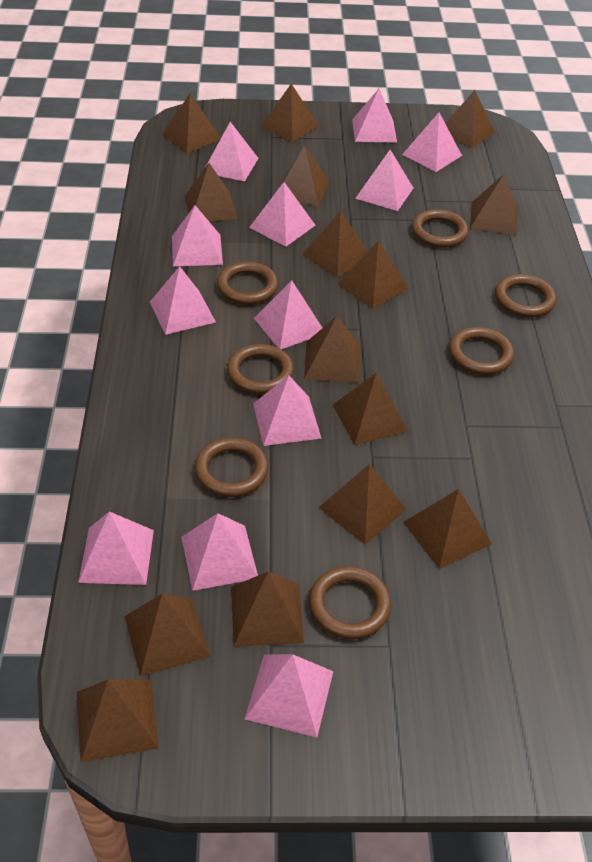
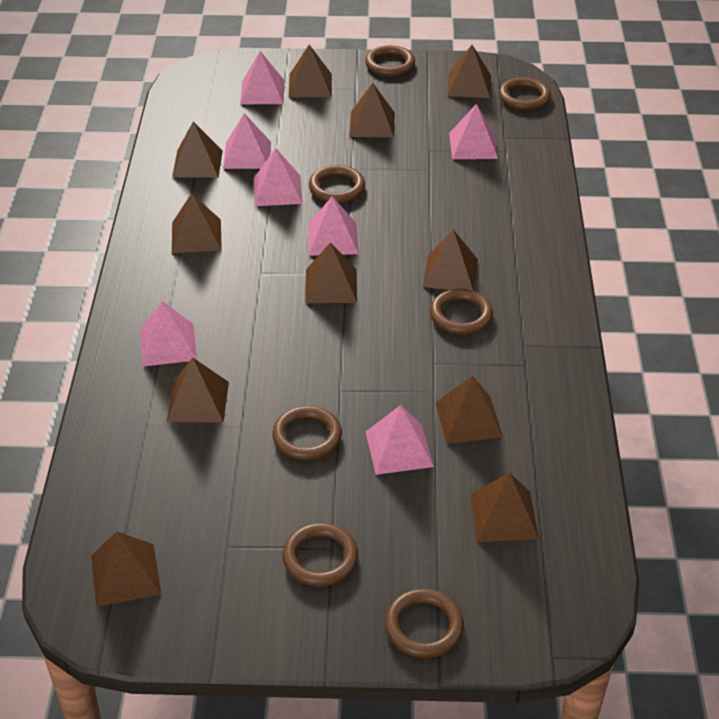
brown pyramid: [77,679,159,762] [125,594,211,676] [162,94,221,153] [184,163,237,221] [231,572,304,647] [260,84,319,142] [280,146,329,206] [302,211,368,277] [304,316,360,383] [318,464,407,545] [333,373,408,445] [337,241,408,309] [403,489,492,569] [445,90,495,148] [470,174,517,235] = 15 -> [91,531,161,607] [167,358,229,423] [172,122,223,178] [172,193,222,253] [289,45,332,97] [305,242,357,303] [349,83,395,138] [423,230,478,291] [435,376,503,444] [447,45,491,98] [470,472,539,542] = 11
pink pyramid: [78,511,154,585] [150,266,216,335] [172,205,223,266] [181,513,258,591] [206,122,259,181] [245,654,333,737] [249,182,316,247] [253,375,322,446] [254,280,322,350] [352,89,397,143] [355,150,413,211] [402,113,462,172] = 12 -> [140,301,197,367] [223,113,271,169] [240,51,285,104] [254,148,303,206] [308,196,359,256] [366,405,434,475] [449,104,498,159] = 7

